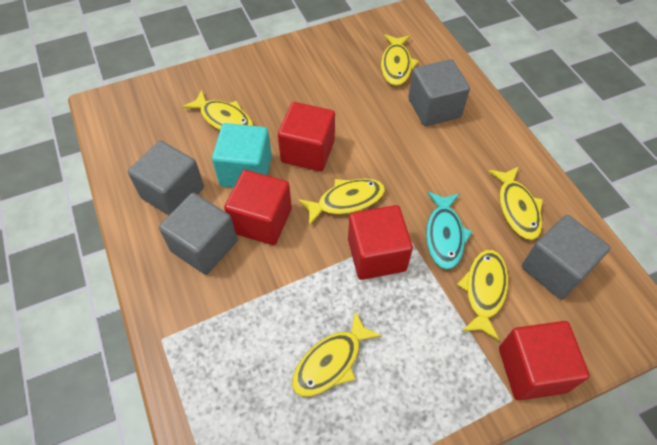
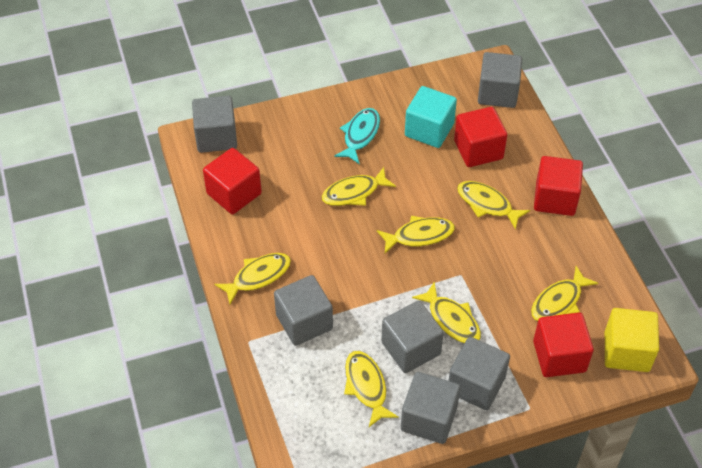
grey cube: [128,141,204,215] [159,193,237,275] [408,59,470,126] [522,215,611,299] = 4 -> [192,96,237,153] [274,275,333,346] [381,301,444,373] [401,372,460,444] [448,337,510,410] [478,52,522,108] = 6
yellow cube: none = 0 -> [605,308,659,372] = 1
yellow fish: [182,90,253,130] [292,310,382,397] [298,179,385,226] [381,34,419,86] [457,250,508,341] [489,166,543,240] = 6 -> [215,253,291,304] [321,167,396,206] [344,351,399,427] [377,216,455,253] [412,281,481,343] [457,181,530,230] [531,266,599,321] = 7

